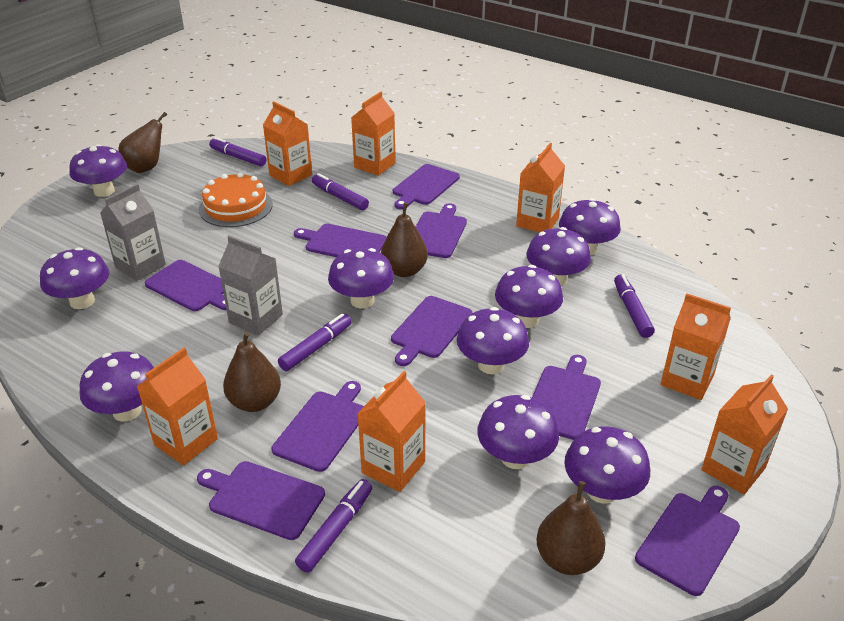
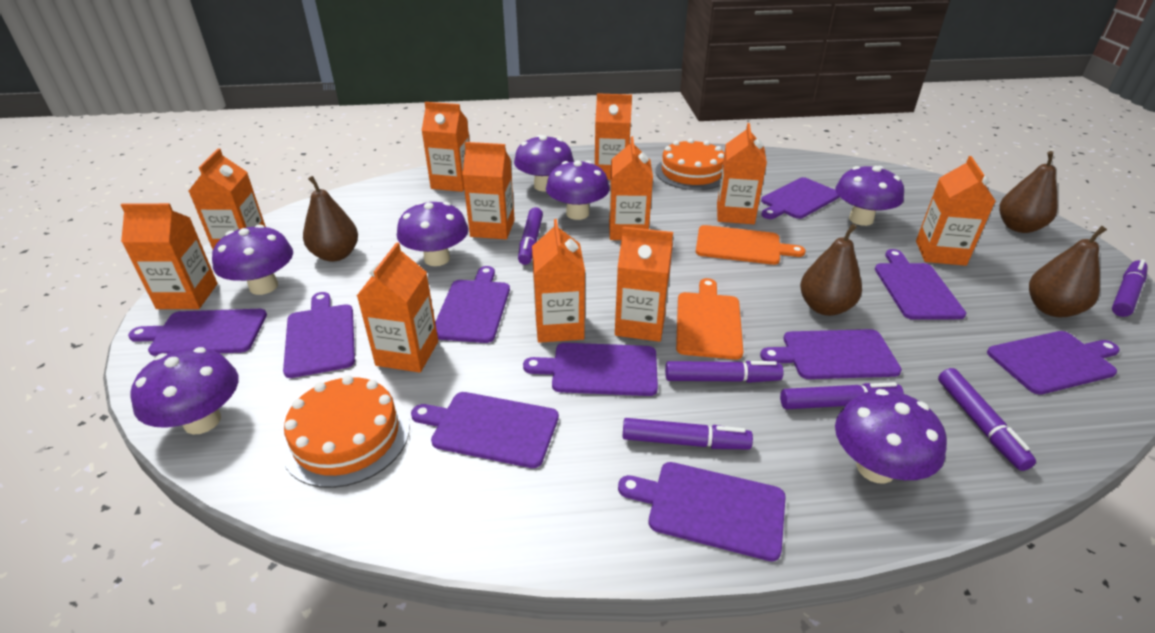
grey carton: [100,184,166,281] [218,235,283,335] = 2 -> none = 0
orange cake: [199,172,273,227] = 1 -> [281,375,410,488] [655,139,724,190] = 2
orange carton: [137,348,218,465] [263,101,312,186] [351,92,396,176] [357,371,426,492] [516,143,565,233] [661,293,731,400] [701,375,788,495] = 7 -> [121,203,218,309] [189,149,266,249] [357,242,438,373] [421,102,470,192] [462,142,515,239] [532,219,585,343] [595,93,632,180] [609,137,653,240] [615,227,673,342] [717,123,767,224] [916,156,995,266] = 11
orange cutting board: none = 0 -> [676,278,743,360] [696,225,806,265] = 2
purple cutting board: [144,260,226,311] [197,461,325,540] [271,381,364,472] [294,224,387,257] [391,296,473,366] [393,164,460,209] [416,203,467,258] [532,355,601,440] [635,486,740,596] = 9 -> [128,309,267,356] [283,292,355,378] [411,392,559,468] [435,266,510,343] [523,343,658,396] [618,462,786,561] [760,329,902,379] [761,177,840,219] [875,249,966,320] [987,331,1120,395] = 10
purple marker: [209,137,266,167] [278,313,352,371] [295,479,372,573] [312,173,369,210] [614,274,655,338] = 5 -> [518,207,543,265] [622,418,753,449] [665,361,783,383] [780,382,904,409] [938,368,1036,471] [1112,259,1148,317] = 6
purple mushroom: [40,247,109,309] [69,144,127,197] [80,351,154,422] [328,248,394,308] [457,307,529,374] [477,395,559,469] [495,265,563,328] [526,227,591,286] [559,198,621,255] [564,426,650,504] = 10 -> [130,347,239,434] [212,225,293,295] [397,201,469,266] [514,135,574,192] [546,160,610,220] [835,166,904,226] [835,389,947,484] = 7

